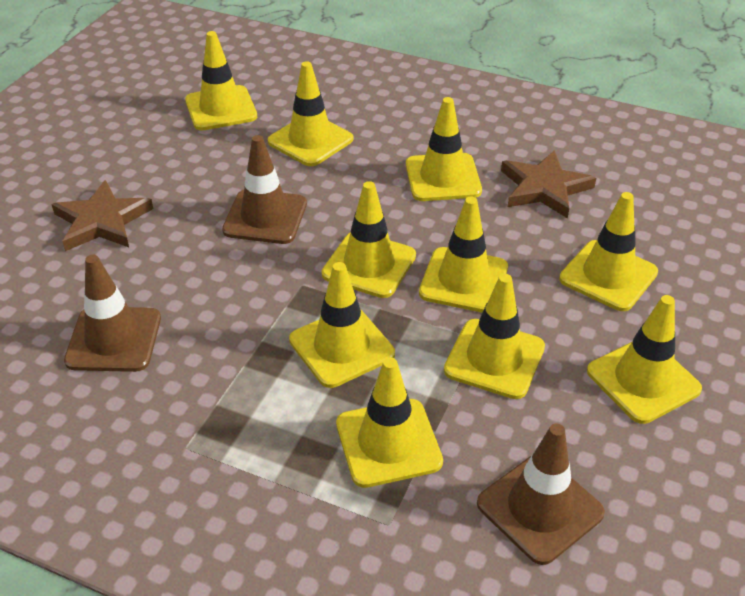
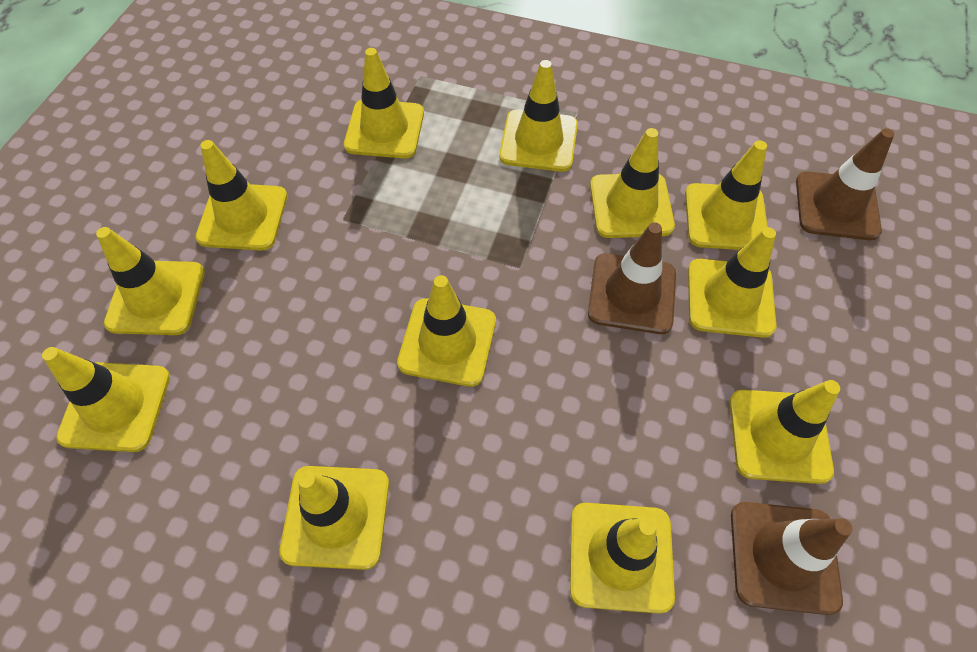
brown star: [51,180,153,251] [501,150,596,219] = 2 -> none = 0
yellow traffic cone: [185,31,257,130] [268,61,353,166] [289,262,395,388] [322,181,416,298] [336,357,443,488] [406,97,482,201] [419,197,508,313] [444,274,545,399] [559,192,658,311] [587,295,702,424] = 10 -> [42,347,170,452] [96,227,205,335] [195,140,287,251] [280,466,389,570] [344,48,424,158] [397,275,496,387] [499,60,578,172] [570,503,675,614] [590,128,675,238] [685,140,768,250] [688,227,777,338] [729,380,840,484] = 12

